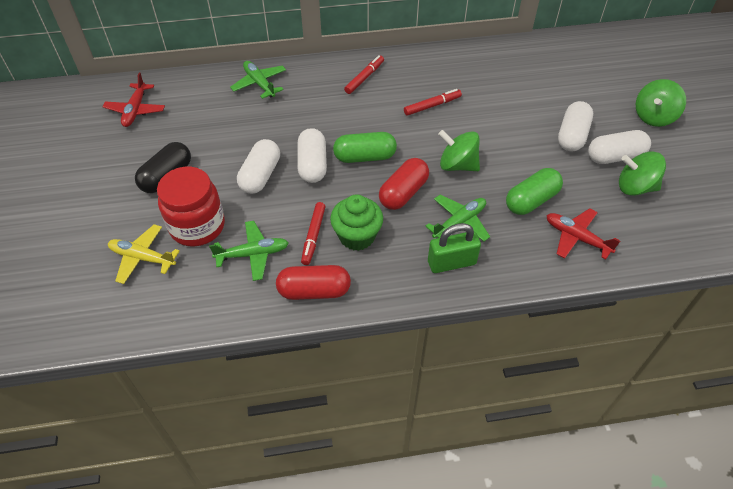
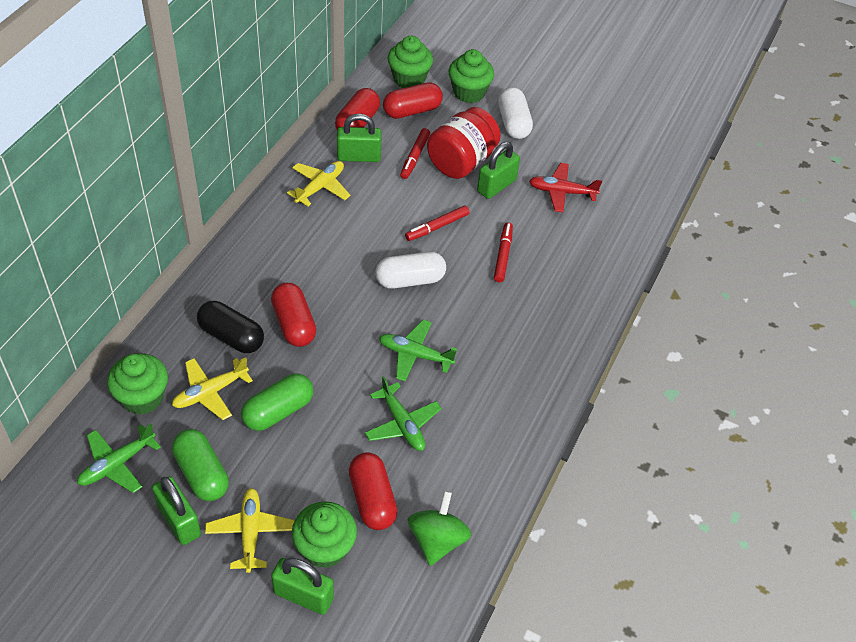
green cupcake: [330,194,383,251] = 1 -> [107,353,168,414] [292,502,357,568] [388,36,433,88] [448,49,494,103] = 4
green padlock: [428,223,481,273] = 1 -> [152,476,201,545] [271,558,334,615] [337,113,382,162] [477,142,520,199] = 4
green spinning top: [438,130,480,171] [619,152,666,196] [636,79,686,127] = 3 -> [408,491,471,566] = 1
red capsule: [276,265,351,300] [379,158,429,210] = 2 -> [271,282,316,347] [335,88,380,130] [349,452,397,530] [383,82,443,119] = 4
red plane: [102,72,165,127] [547,208,620,260] = 2 -> [529,163,602,212] = 1
white capsule: [237,139,280,194] [298,128,327,183] [558,101,593,151] [588,130,651,164] = 4 -> [375,252,446,289] [498,87,533,139] = 2
yellow plane: [108,224,180,284] = 1 -> [172,357,253,420] [205,488,295,573] [287,161,351,206] = 3

